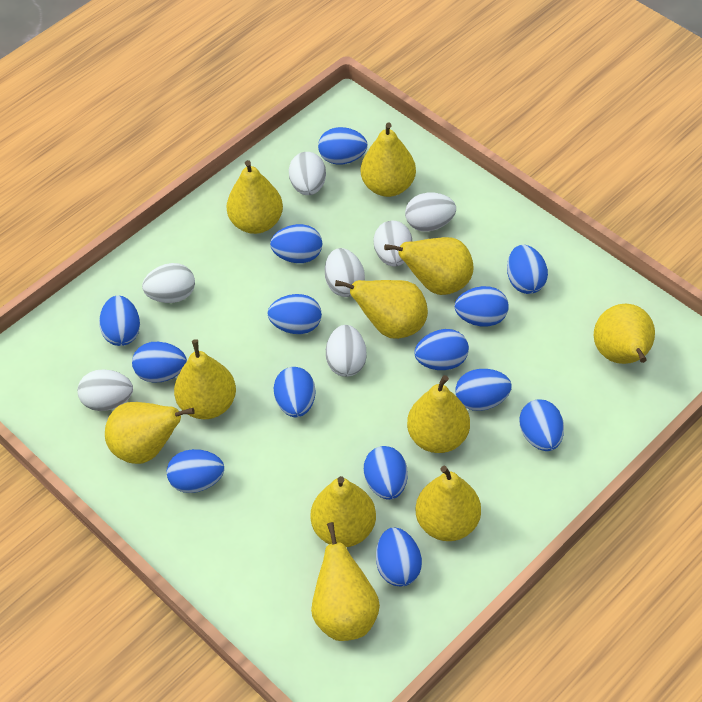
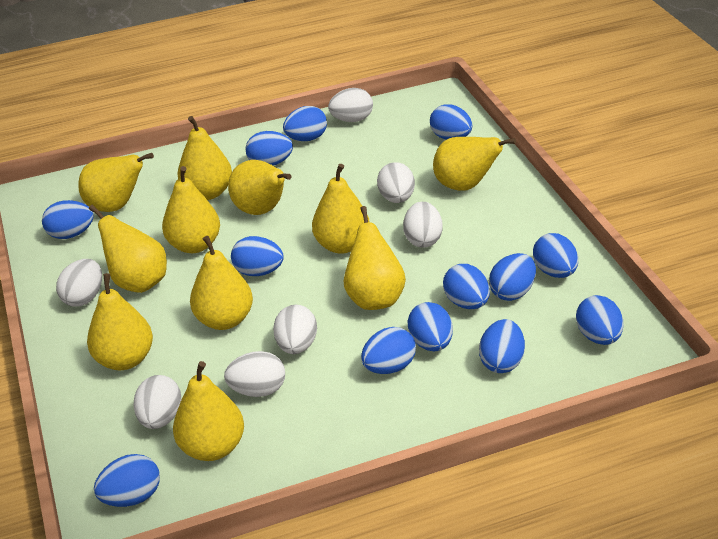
blue egg: [99,296,140,346] [132,342,187,382] [167,449,224,493] [267,294,322,334] [270,224,322,263] [274,367,316,417] [318,127,367,165] [364,446,408,500] [376,527,422,587] [414,329,469,370] [455,286,509,327] [456,369,512,411] [507,245,548,294] [519,399,564,451] = 14 -> [42,200,94,239] [94,454,160,507] [231,236,284,276] [245,131,293,166] [283,106,327,141] [361,327,416,374] [408,302,453,351] [430,105,472,140] [443,264,490,309] [479,319,525,373] [489,253,536,301] [533,233,578,278] [576,295,623,345] = 13

